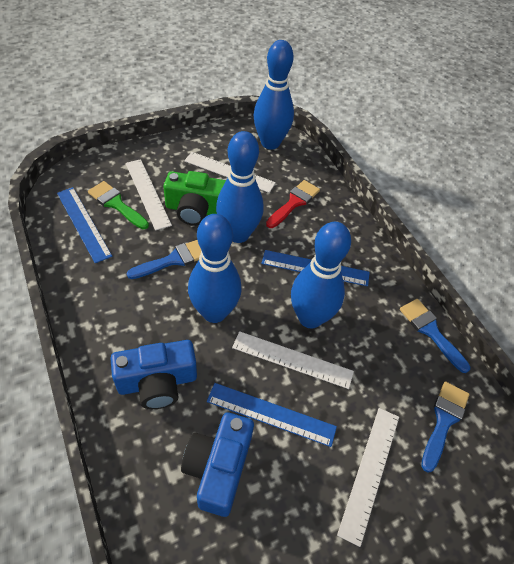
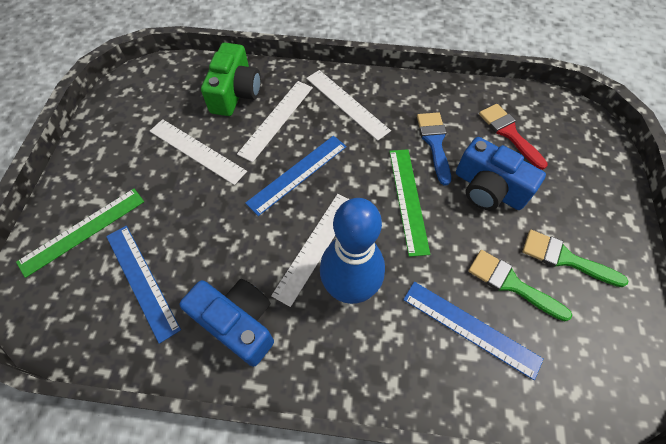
blue bowling pin: [188,214,242,323] [216,131,263,243] [254,40,294,149] [291,222,351,329] = 4 -> [320,198,385,304] = 1
blue brush: [127,240,202,279] [400,299,470,373] [421,381,469,473] = 3 -> [417,112,451,186] = 1
green brush: [88,181,149,229] = 1 -> [468,250,572,321] [522,230,628,287] = 2
green ruler: none = 0 -> [16,189,144,278] [389,149,430,257] = 2

